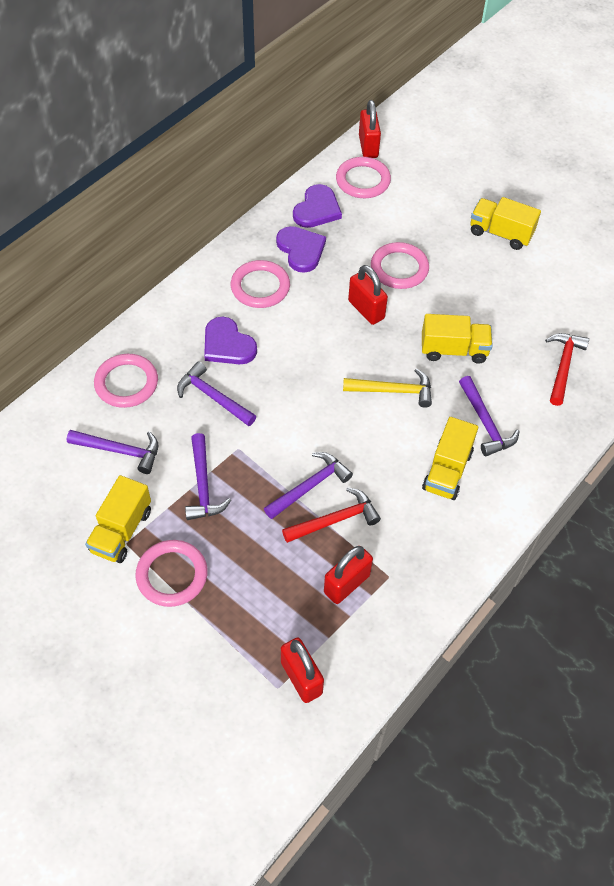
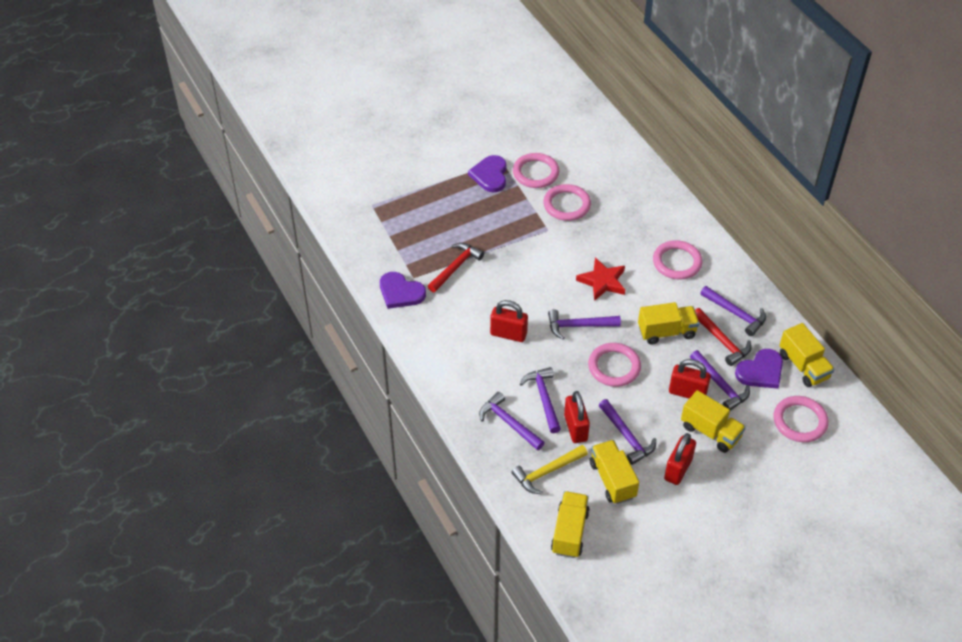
purple hammer: [67,430,158,474] [177,361,256,426] [185,433,231,520] [264,452,353,519] [459,376,520,456] = 5 -> [479,392,545,450] [520,367,561,433] [548,309,621,339] [599,399,656,465] [690,350,750,411] [700,286,766,336] = 6
red star: none = 0 -> [576,257,625,301] = 1
yellow truck: [85,475,151,563] [422,314,493,364] [422,417,478,500] [471,197,541,250] = 4 -> [551,491,590,558] [590,440,639,504] [638,302,699,344] [681,390,746,453] [779,323,835,387] = 5

